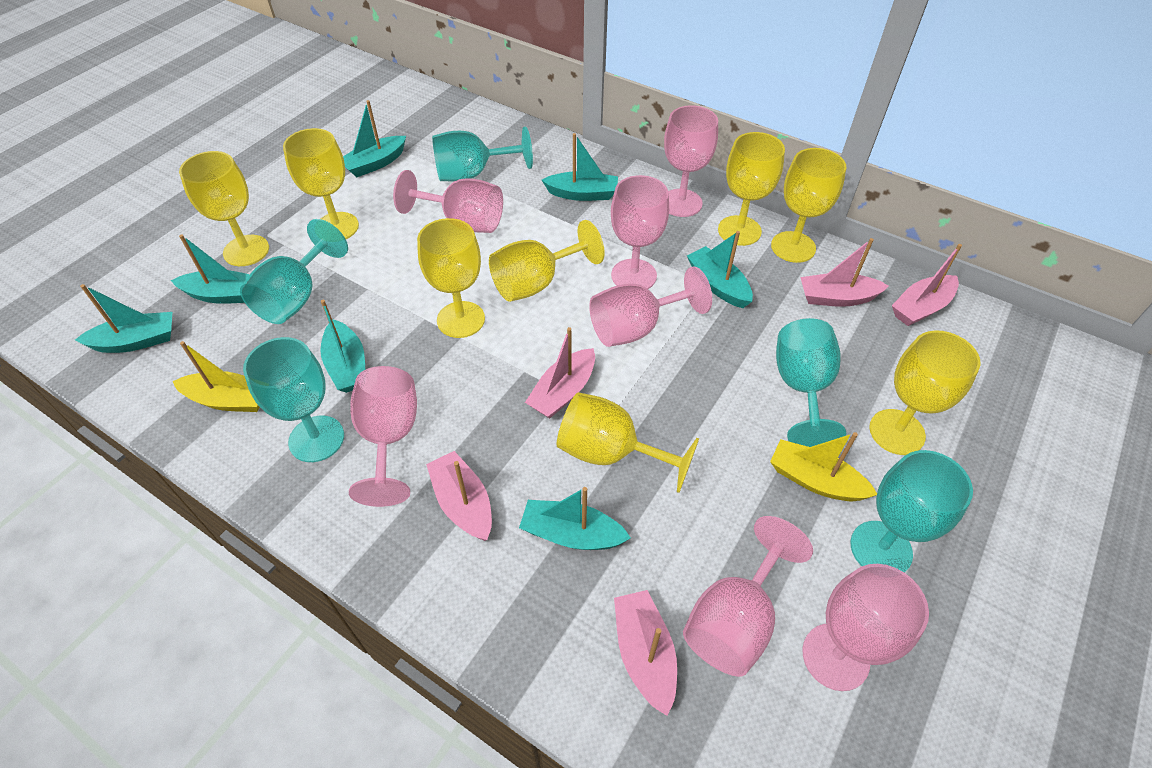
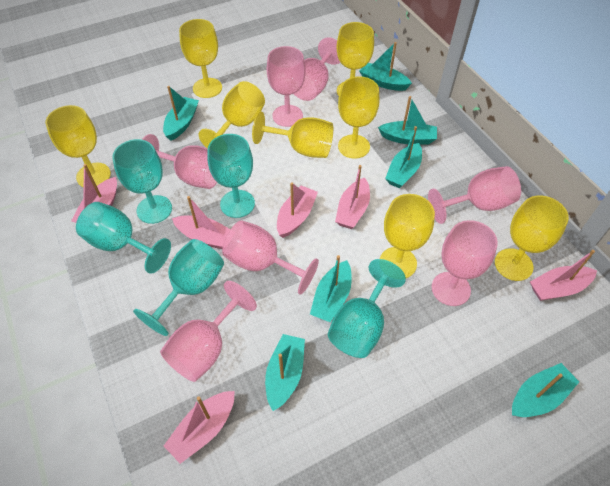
pink boat: [426,451,492,541] [525,327,595,418] [614,590,677,716] [800,238,889,307] [892,244,962,326] = 5 -> [71,164,117,223] [164,391,235,464] [172,196,231,249] [277,183,318,238] [335,165,370,229] [530,250,597,301] = 6
yellow boat: [173,341,260,412] [770,432,877,501] = 2 -> none = 0

